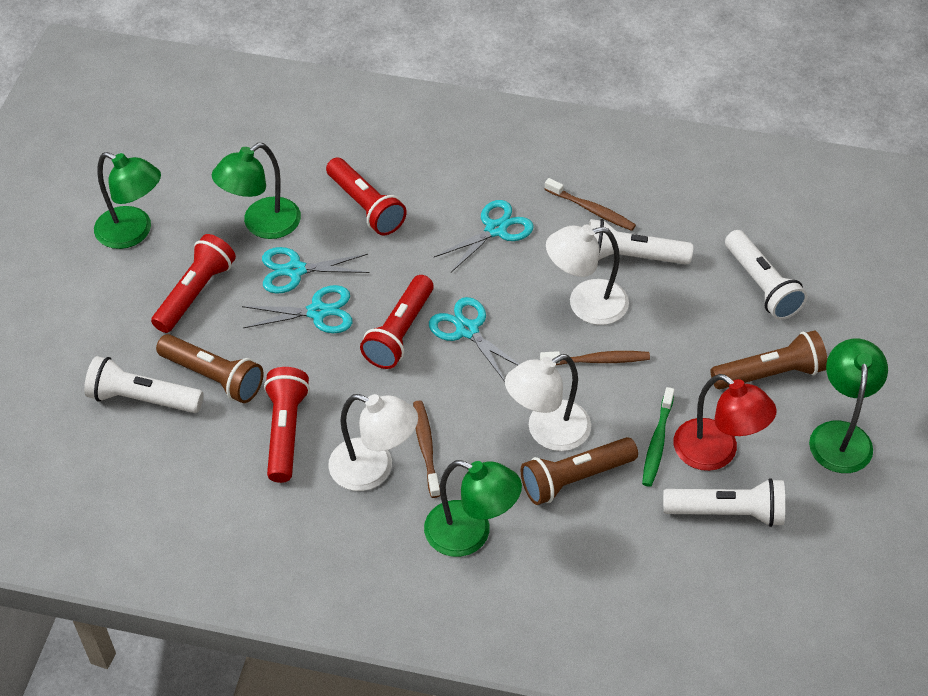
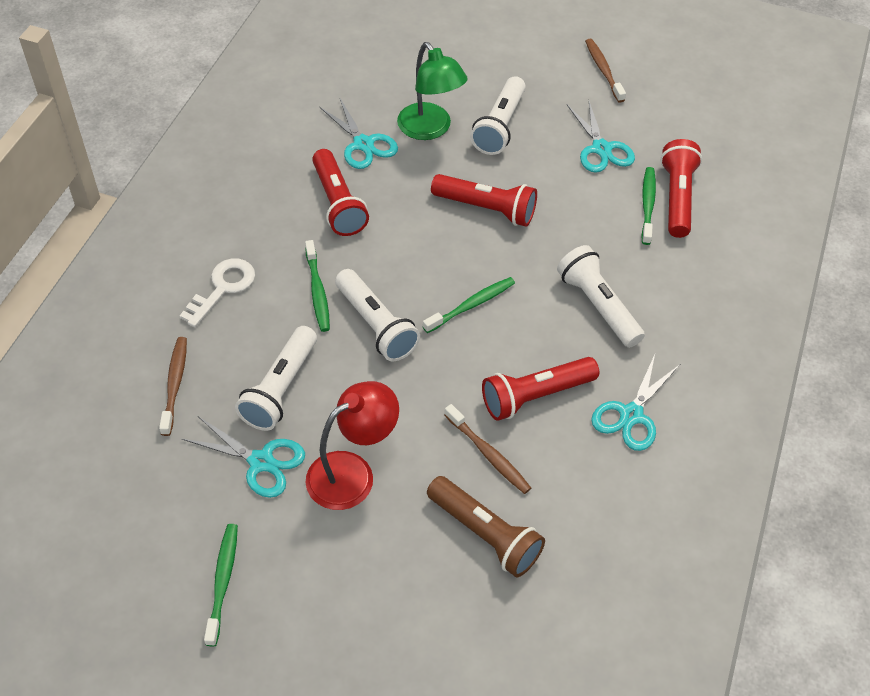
brown flashlight: [156,334,264,403] [521,437,638,505] [710,330,827,389] = 3 -> [427,476,545,577] = 1
green lamp: [94,152,161,249] [212,143,301,239] [424,460,522,557] [809,339,888,473] = 4 -> [397,42,468,140] = 1
green toothbrush: [642,387,674,487] = 1 -> [204,524,238,647] [305,240,330,332] [423,277,515,333] [641,167,656,245] = 4
white key: none = 0 -> [179,258,255,327] = 1
white lamp: [328,394,418,491] [505,354,591,451] [546,224,629,325] = 3 -> none = 0

